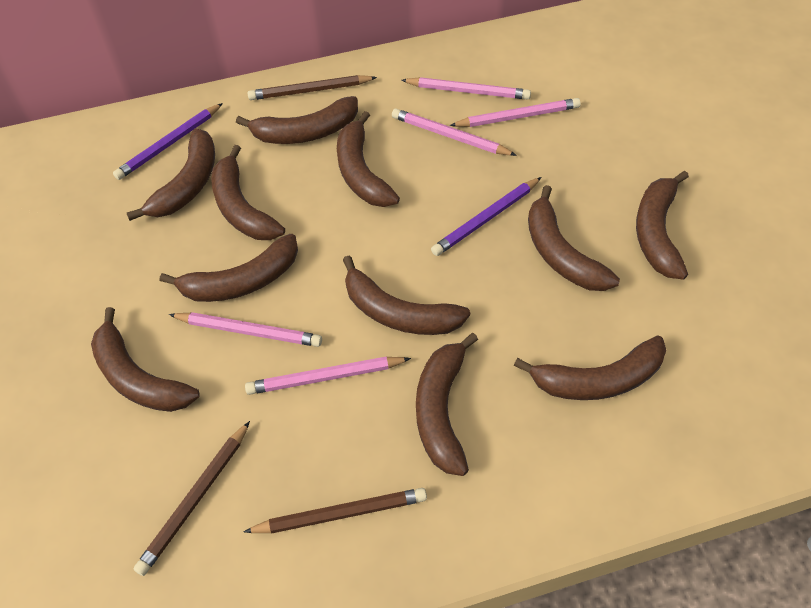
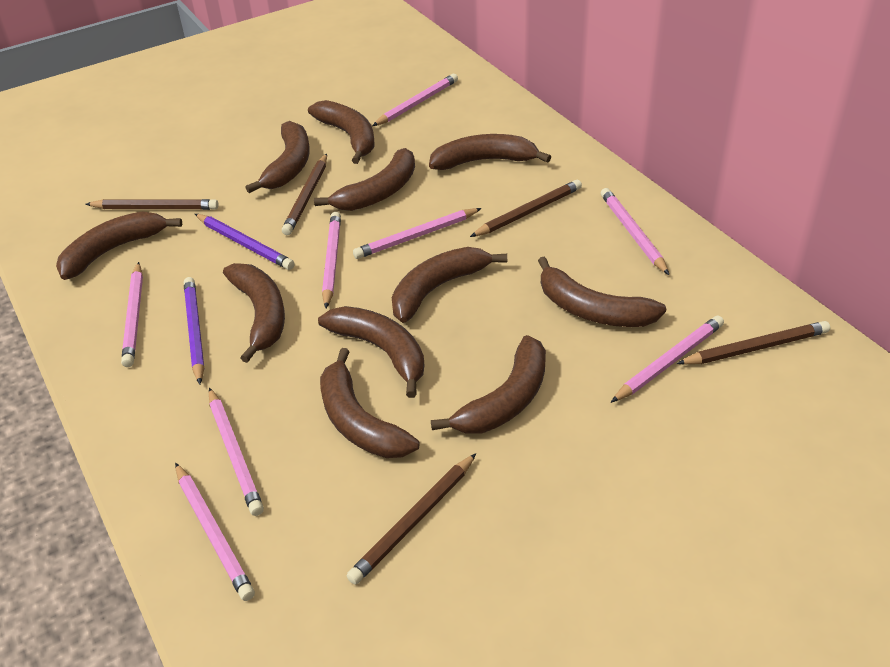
brown pencil: [134,421,250,576] [244,488,427,533] [248,75,377,100] = 3 -> [85,199,219,210] [282,154,327,235] [347,453,476,585] [470,180,582,237] [677,321,830,365] = 5
pink pencil: [169,312,322,347] [245,357,411,395] [392,109,517,156] [401,77,531,100] [450,98,581,127] = 5 -> [121,262,143,367] [175,463,255,601] [209,388,264,516] [322,212,341,308] [353,208,482,259] [372,74,458,126] [601,188,669,275] [611,315,724,403] = 8

